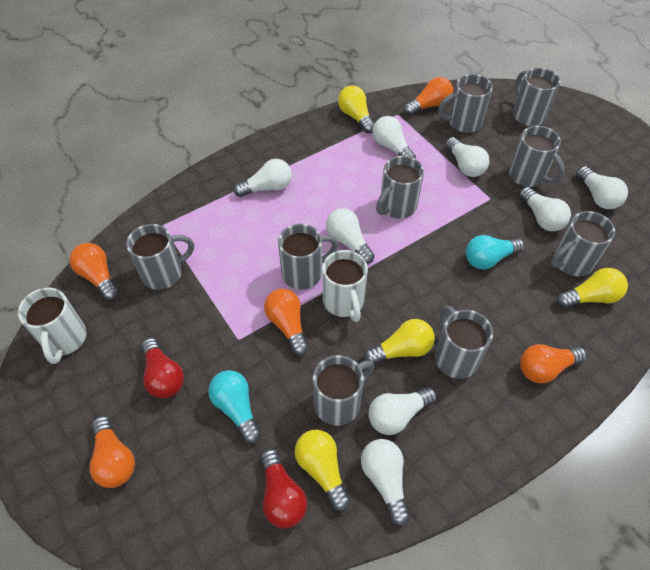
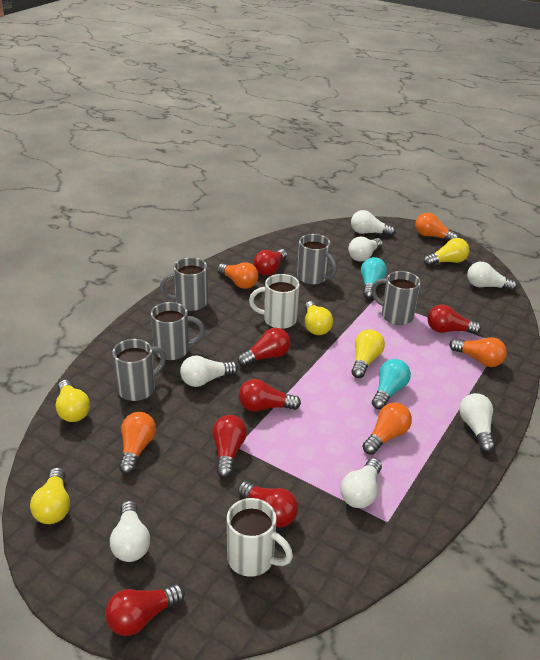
grey mug: [126,224,194,290] [278,224,338,290] [313,355,374,426] [376,156,424,219] [435,306,493,379] [438,74,493,133] [509,126,565,187] [513,68,561,126] [551,211,615,276] = 9 -> [112,339,166,401] [151,302,205,360] [159,257,208,311] [297,234,337,285] [371,271,421,325] = 5
red light bulb: [141,338,184,399] [261,449,307,529] = 2 -> [105,584,185,636] [212,415,247,478] [237,328,291,366] [238,481,298,527] [239,379,301,412] [254,249,287,276] [428,305,481,334] = 7
white light bulb: [234,159,292,197] [326,208,375,264] [361,439,410,526] [368,387,437,435] [372,116,416,159] [445,137,489,177] [519,187,571,231] [576,166,628,209] = 8 -> [110,501,150,562] [180,355,238,387] [340,458,382,508] [348,237,383,262] [351,210,396,236] [459,393,495,452] [467,262,517,291] = 7
yellow light bulb: [295,430,350,511] [338,85,374,133] [364,319,435,365] [557,268,628,308] = 4 -> [30,467,70,524] [56,380,90,422] [305,301,333,335] [351,329,385,378] [424,238,470,266] = 5

